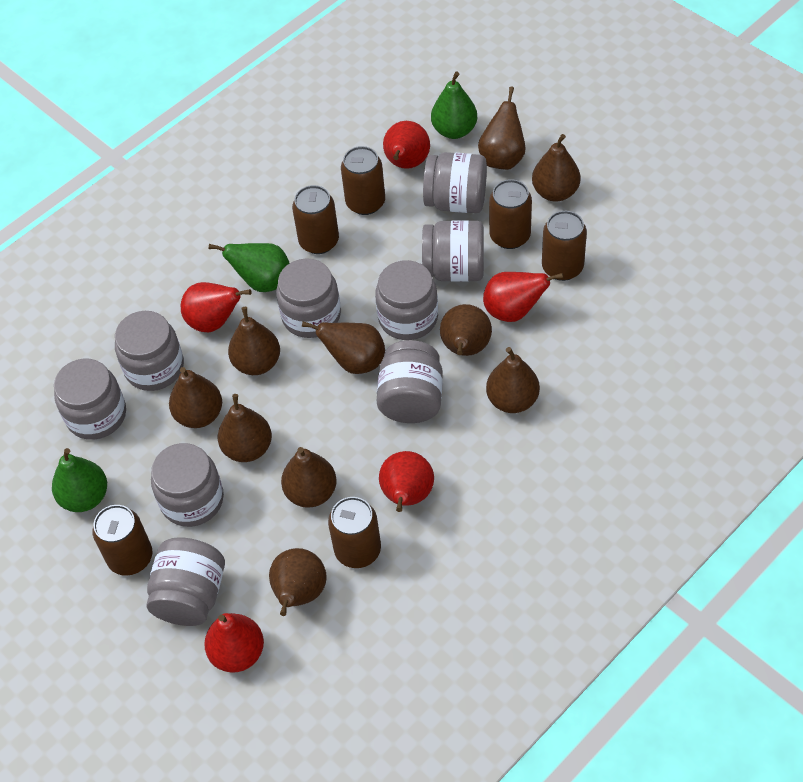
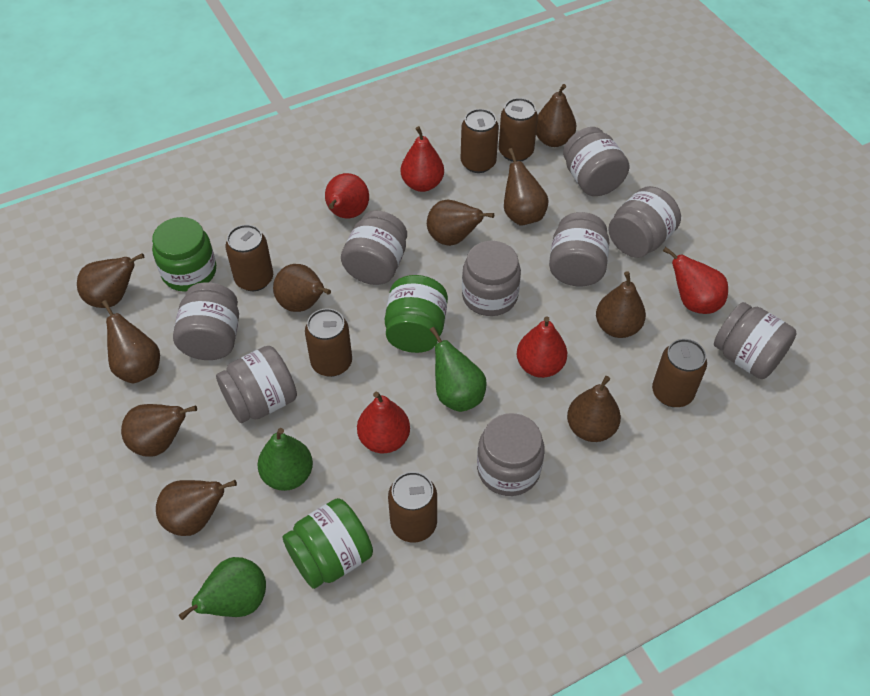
green jar: none = 0 -> [152,217,216,292] [283,498,373,589] [385,275,448,353] = 3

